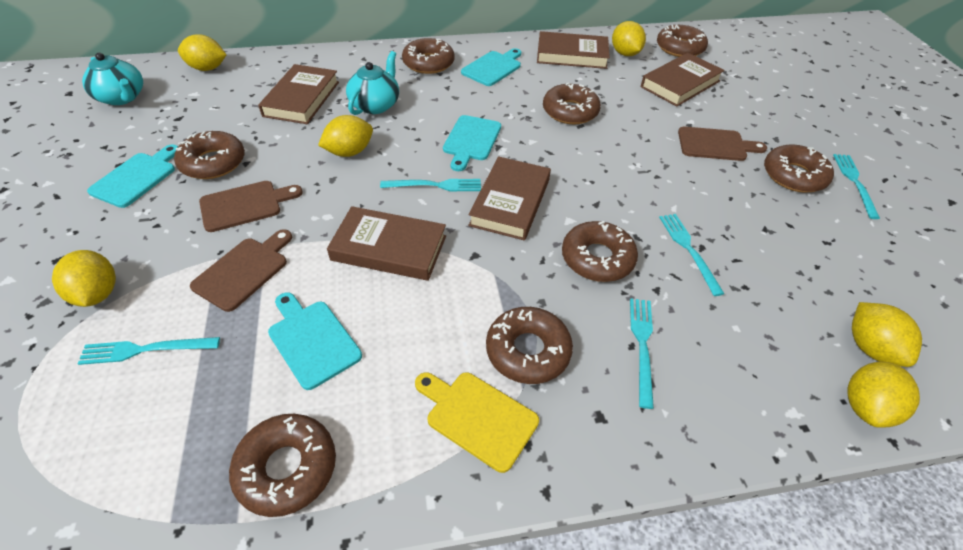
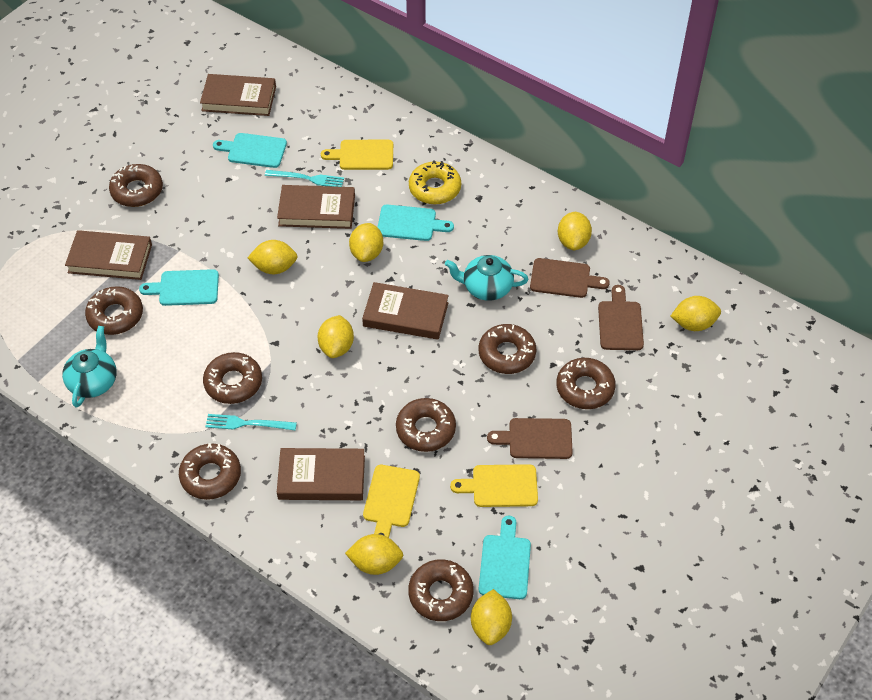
turquoise fork: [77,337,220,365] [380,179,481,191] [630,298,654,409] [659,214,724,296] [833,154,880,219] = 5 -> [205,414,297,430] [265,170,344,187] = 2
yellow cutting board: [415,372,539,473] = 1 -> [321,140,393,170] [363,465,420,538] [450,464,538,507] = 3
yellow donut: none = 0 -> [409,160,461,204] = 1
yellow lemon: [52,250,116,307] [178,34,226,71] [318,115,373,157] [612,21,646,56] [847,362,920,428] [852,302,922,367] = 6 -> [248,240,298,274] [318,315,354,358] [345,534,403,575] [349,223,383,262] [471,589,512,645] [558,212,592,250] [671,296,721,331] = 7

